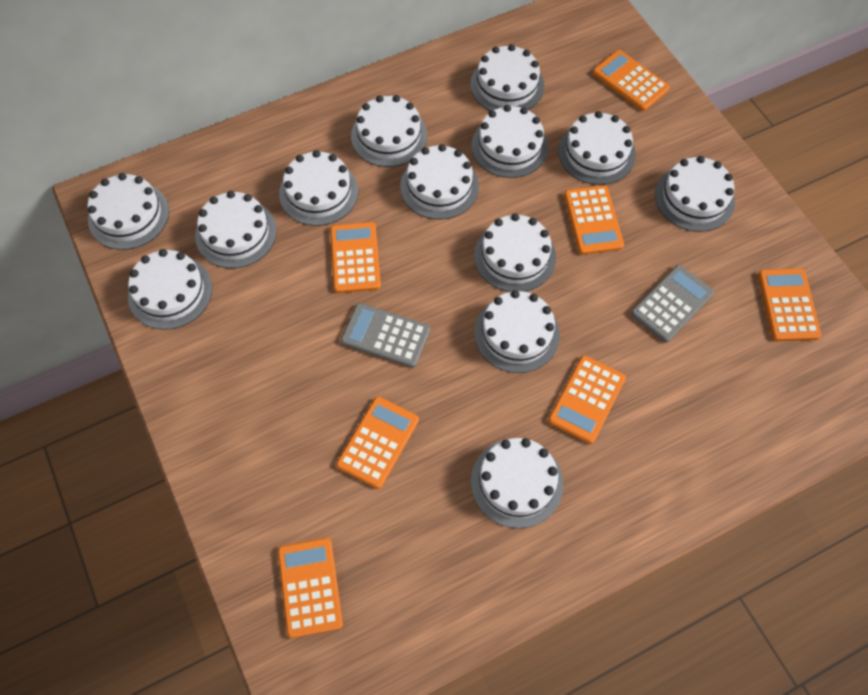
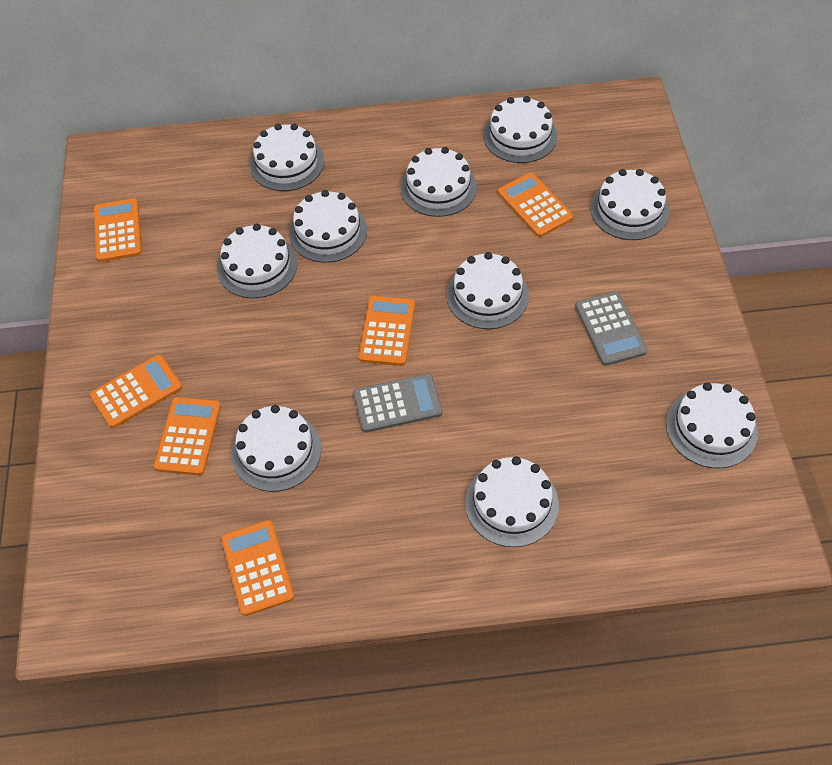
orange calculator: [278,538,343,638] [330,222,381,293] [336,397,419,489] [548,355,626,444] [564,185,624,255] [592,50,670,111] [758,268,821,341] = 7 -> [90,355,182,428] [94,198,142,262] [154,397,221,475] [221,520,294,616] [358,296,415,366] [498,173,573,237] = 6
white cake: [87,173,169,250] [128,249,212,330] [195,191,277,268] [279,150,358,226] [351,95,427,167] [400,144,479,219] [470,44,544,111] [471,438,563,528] [472,105,548,178] [474,213,556,292] [474,290,560,373] [558,111,636,185] [655,156,735,232] = 13 -> [217,224,297,298] [232,405,321,492] [250,124,324,191] [289,190,367,263] [400,147,477,217] [446,252,529,329] [465,456,559,547] [483,96,557,163] [590,169,669,240] [666,382,758,468] = 10

